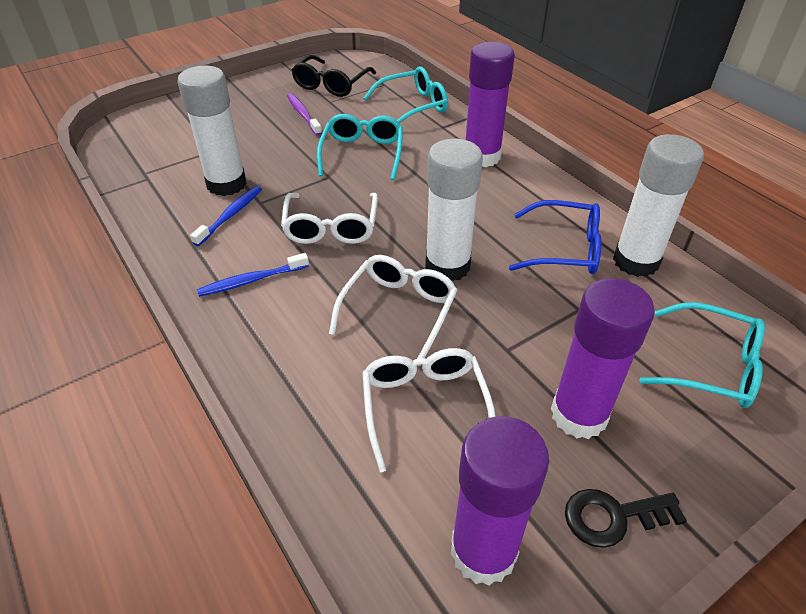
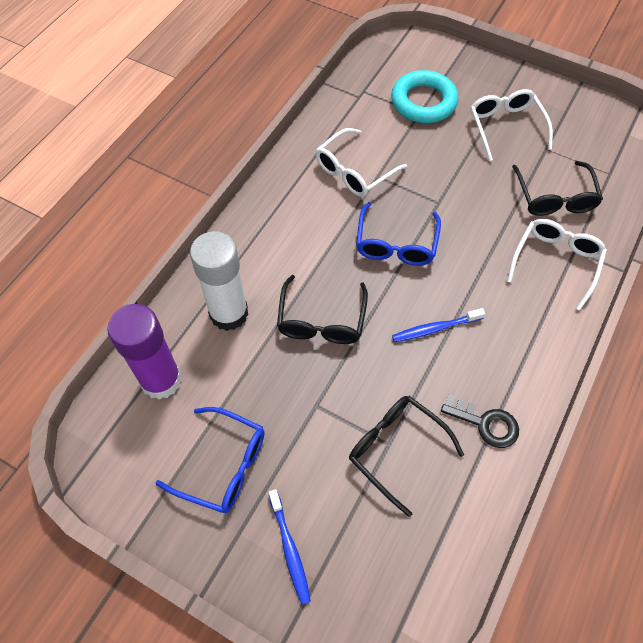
black glasses: [292,55,376,97] = 1 -> [277,275,368,344] [349,396,464,517] [512,161,603,216] = 3
blue glasses: [509,200,602,274] = 1 -> [155,407,265,513] [356,202,441,266] = 2
purple glue stick: [451,416,549,586] [466,42,515,167] [551,278,655,439] = 3 -> [107,304,182,400] = 1
purple toothbrush: [287,93,322,136] = 1 -> none = 0
turquoise glasses: [317,114,403,180] [363,67,448,124] [639,302,765,408] = 3 -> none = 0
turquoise ring: none = 0 -> [391,70,458,123] = 1
white glue stick: [177,66,247,196] [425,139,483,282] [613,134,704,277] = 3 -> [190,231,248,331] = 1

